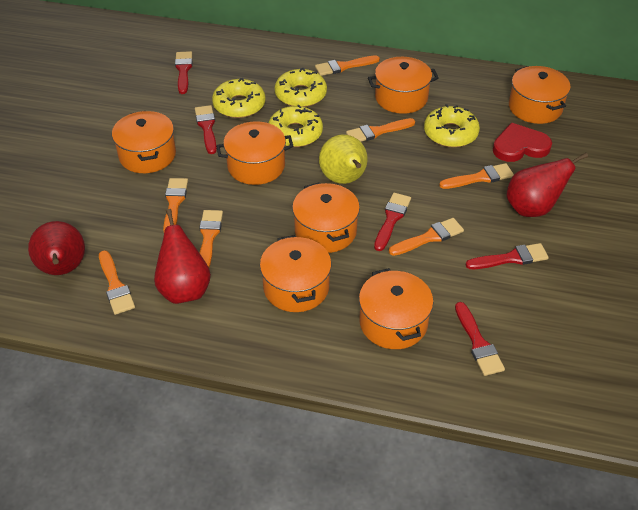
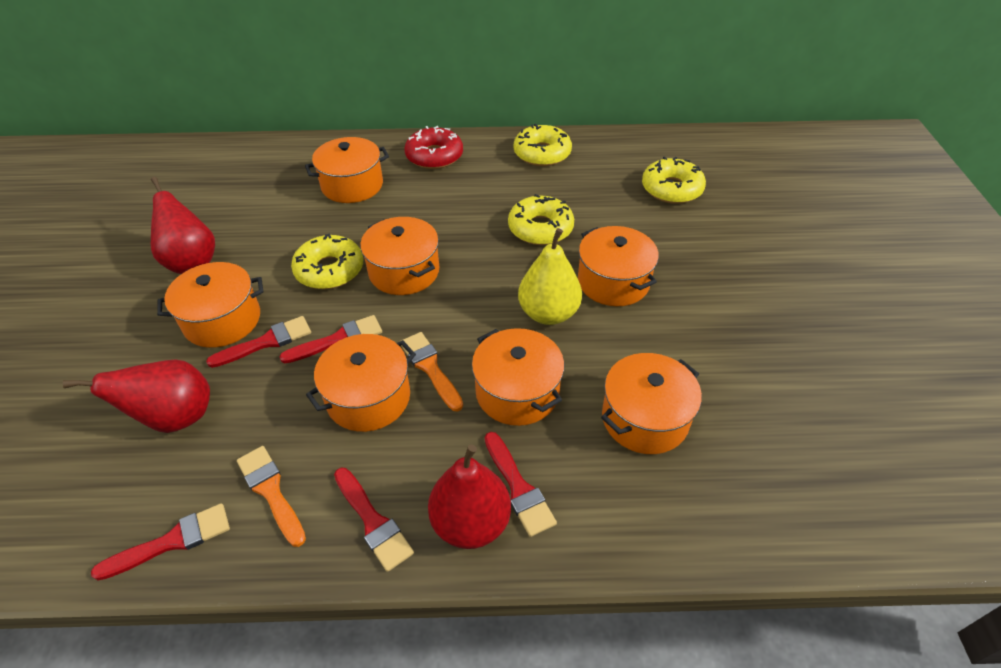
orange brush: [99,250,135,315] [163,178,188,231] [199,210,223,267] [315,55,380,76] [346,118,415,142] [389,218,464,256] [439,163,514,189] = 7 -> [237,446,306,547] [401,332,463,412] = 2
red donut: none = 0 -> [404,126,463,169] = 1
red heart: [493,123,552,162] = 1 -> none = 0

